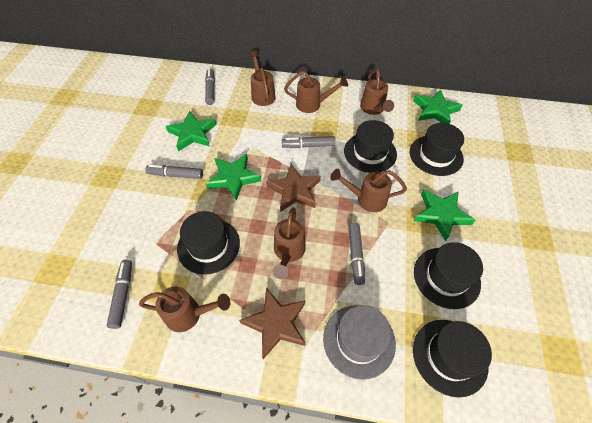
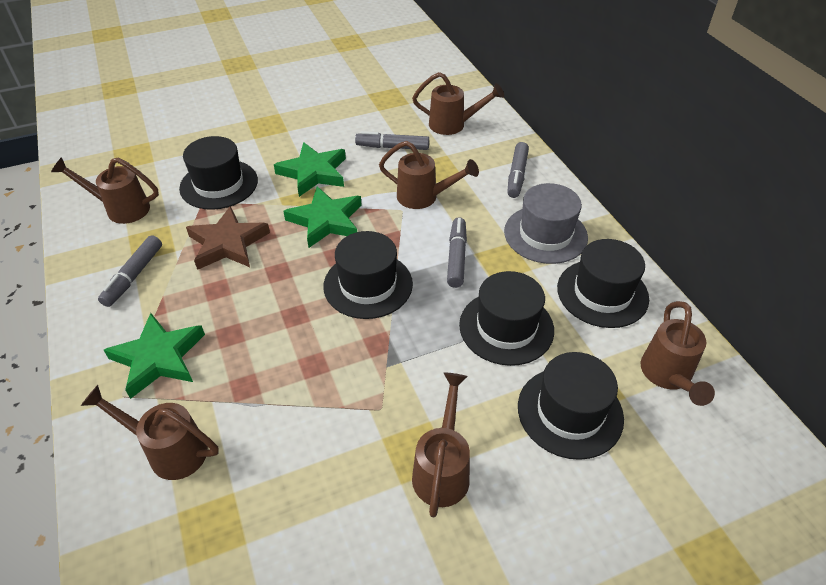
brown star: [239,288,305,359] [266,164,321,212] = 2 -> [186,206,270,270] = 1
green star: [166,111,217,152] [206,154,261,201] [413,89,463,124] [414,189,475,241] = 4 -> [104,313,205,399] [274,142,346,197] [283,186,362,248] = 3
grey marker: [107,260,132,329] [145,165,203,179] [205,69,215,105] [282,136,335,148] [348,223,365,285] = 5 -> [98,235,162,307] [355,131,429,150] [447,217,467,288] [507,142,529,198] = 4

